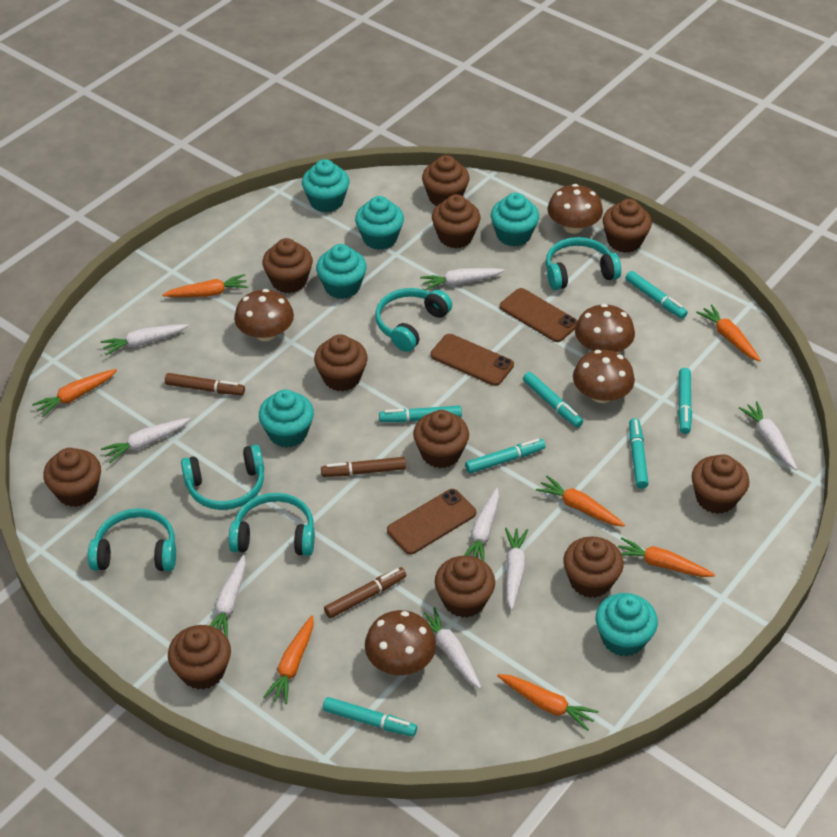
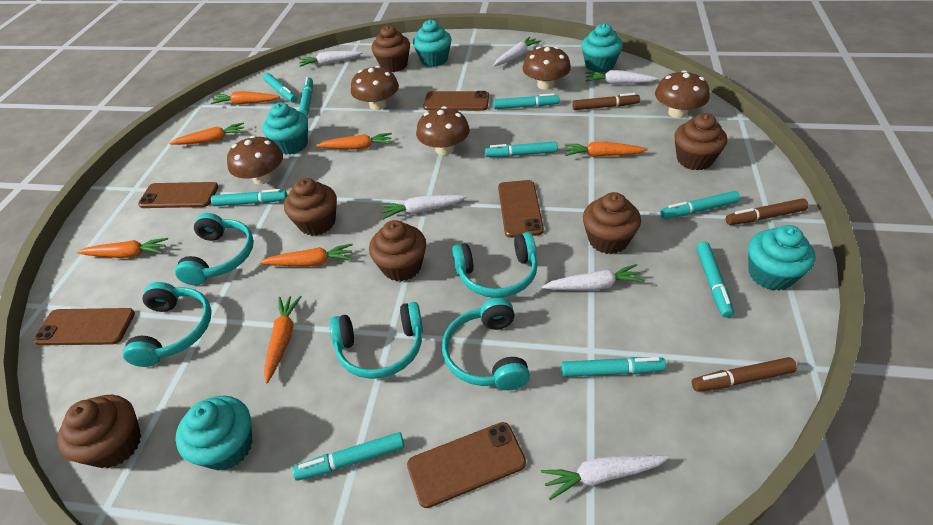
brown cupcake: [43,448,101,507] [168,625,231,690] [262,238,313,293] [314,334,368,391] [413,410,469,468] [422,155,469,206] [432,194,480,248] [435,556,495,618] [563,536,624,598] [603,199,652,253] [692,454,749,514] = 11 -> [57,395,141,468] [284,178,337,236] [369,220,426,282] [371,25,410,72] [583,192,641,254] [674,113,727,170] = 6
brown phone: [387,489,476,555] [430,334,514,386] [500,288,578,342] = 3 -> [33,308,135,345] [138,182,219,208] [407,422,526,508] [423,91,489,111] [498,180,544,238] = 5
turquoise cupcake: [259,389,314,448] [302,159,349,212] [316,244,367,299] [355,196,404,250] [491,193,539,247] [596,593,658,657] = 6 -> [175,396,253,471] [262,103,308,155] [413,20,452,67] [581,23,623,73] [748,225,816,291] = 5
turquoise marker: [323,697,417,737] [379,406,462,422] [465,439,546,473] [523,372,583,428] [626,271,688,319] [629,418,649,489] [678,368,692,434] = 7 -> [211,189,288,206] [263,73,297,103] [292,432,404,481] [299,77,313,117] [485,142,558,157] [493,93,560,109] [561,357,666,377] [660,191,740,219] [696,242,734,318] = 9
white carrot: [101,324,188,356] [101,418,190,463] [210,555,246,639] [420,268,505,291] [424,607,481,689] [464,488,499,561] [505,528,528,610] [739,401,797,470] = 8 -> [299,51,363,67] [380,195,467,219] [493,37,541,66] [541,455,670,500] [542,264,645,290] [585,70,658,84] = 6

